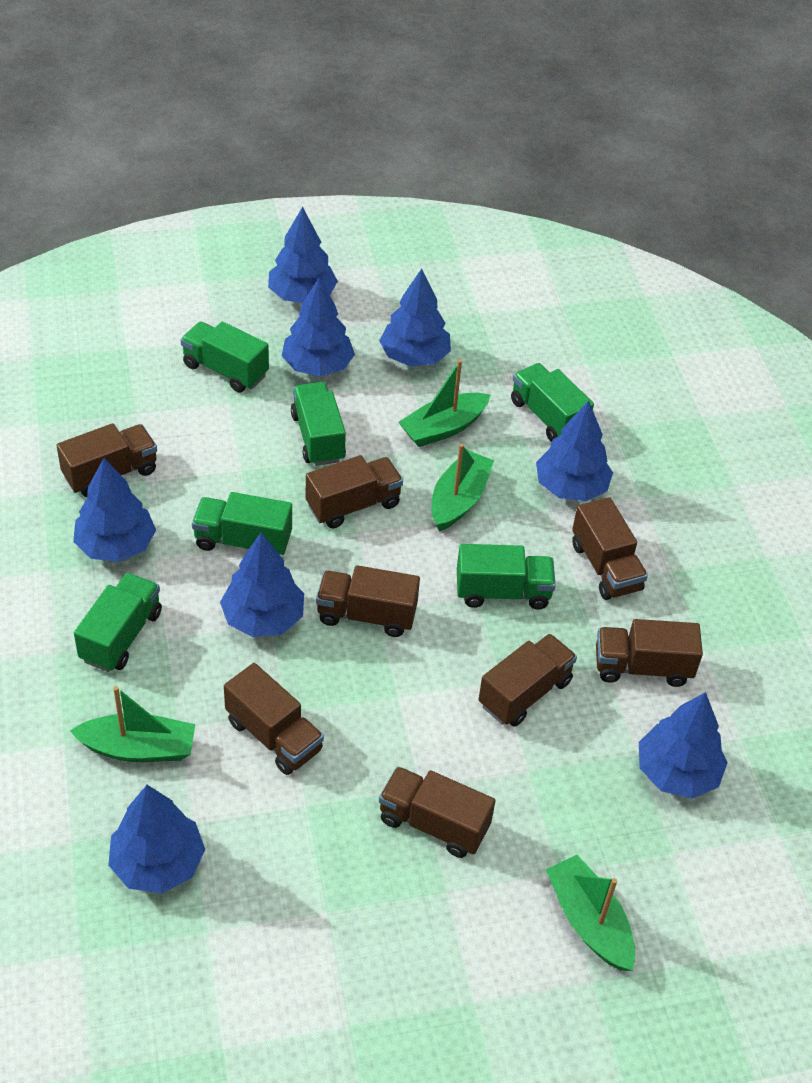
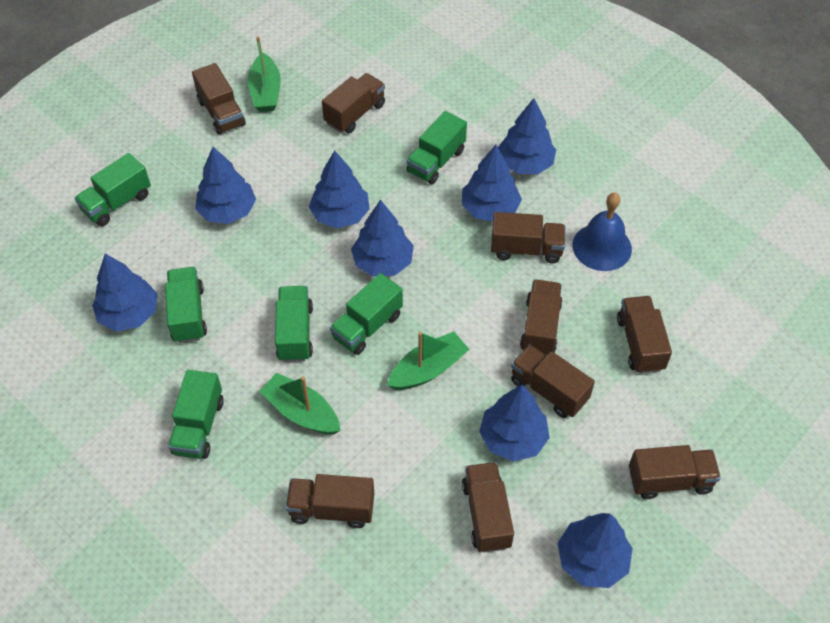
blue bell: none = 0 -> [573,193,632,271] = 1
brown truck: [57,423,157,497] [224,663,324,775] [306,455,403,528] [316,565,420,637] [379,766,496,858] [478,634,577,727] [572,497,648,600] [596,619,703,687] = 8 -> [192,63,246,135] [285,474,374,528] [322,73,385,134] [462,462,514,553] [491,212,565,264] [511,345,595,418] [520,279,562,356] [617,296,672,374] [629,445,721,499] = 9
green boat: [70,686,195,762] [398,360,490,447] [431,444,494,531] [546,855,636,971] = 4 -> [248,36,281,112] [259,373,341,434] [387,331,469,390] = 3

